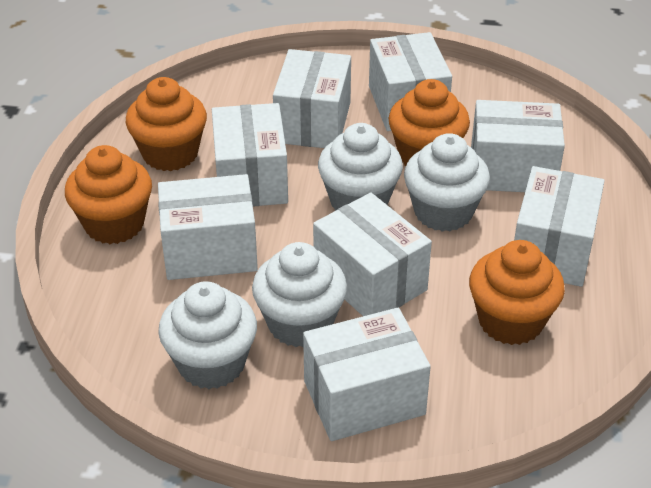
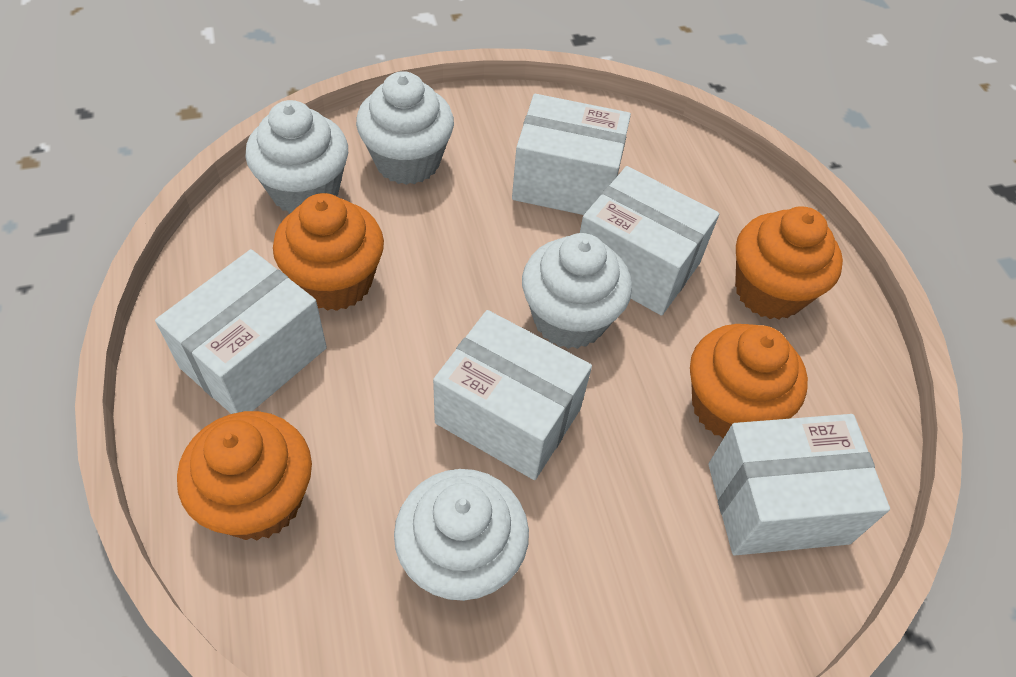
white box: [158,174,258,280] [212,103,288,207] [273,49,351,148] [303,308,431,441] [313,193,432,316] [369,32,452,131] [471,100,565,192] [514,166,604,287] = 8 -> [155,249,327,414] [433,310,592,480] [512,94,631,215] [580,166,719,316] [708,414,890,556] = 5

